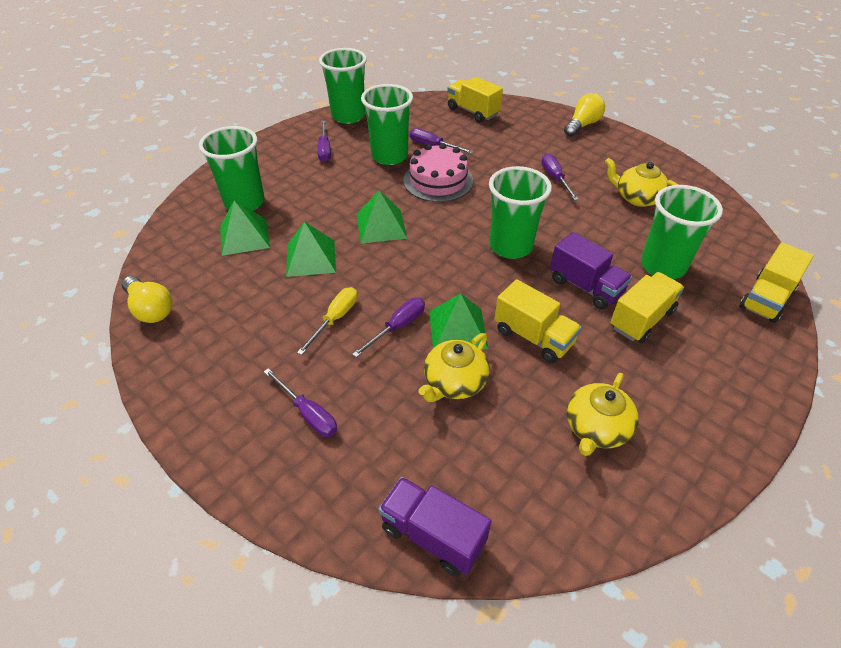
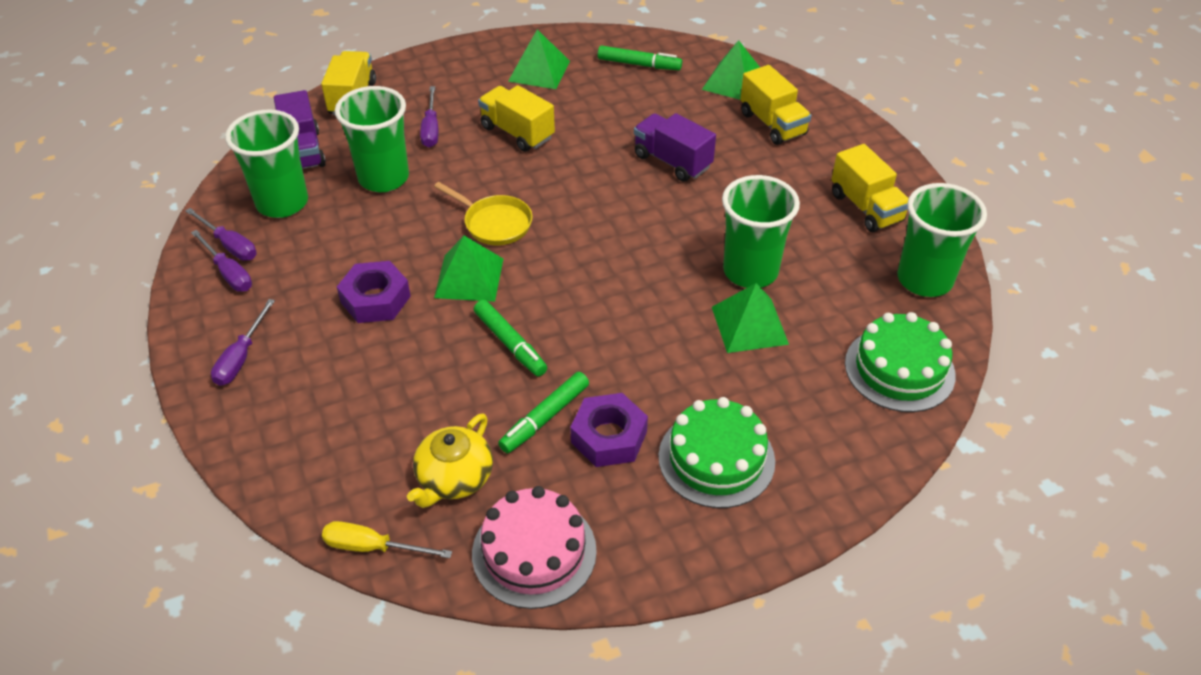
green cake: none = 0 -> [658,397,775,508] [845,312,956,412] = 2
green cup: [199,126,264,211] [319,48,367,124] [361,84,413,165] [489,166,552,259] [641,185,723,279] = 5 -> [225,109,308,218] [335,86,409,192] [722,175,800,288] [897,183,987,297] = 4
green marker: none = 0 -> [474,300,547,376] [498,372,589,453] [598,46,682,70] = 3
purple nut: none = 0 -> [337,261,411,323] [570,393,648,467] = 2
purple screwdriver: [264,368,337,437] [317,121,331,162] [352,298,425,358] [410,128,473,154] [541,154,579,201] = 5 -> [185,208,256,261] [191,230,252,292] [211,299,275,386] [420,86,438,147] = 4
yellow light bulb: [122,276,173,323] [564,93,605,137] = 2 -> none = 0
yellow pan: none = 0 -> [434,182,532,245] = 1
yellow teapot: [418,333,490,402] [566,373,639,456] [605,158,678,207] = 3 -> [407,413,493,508] = 1

